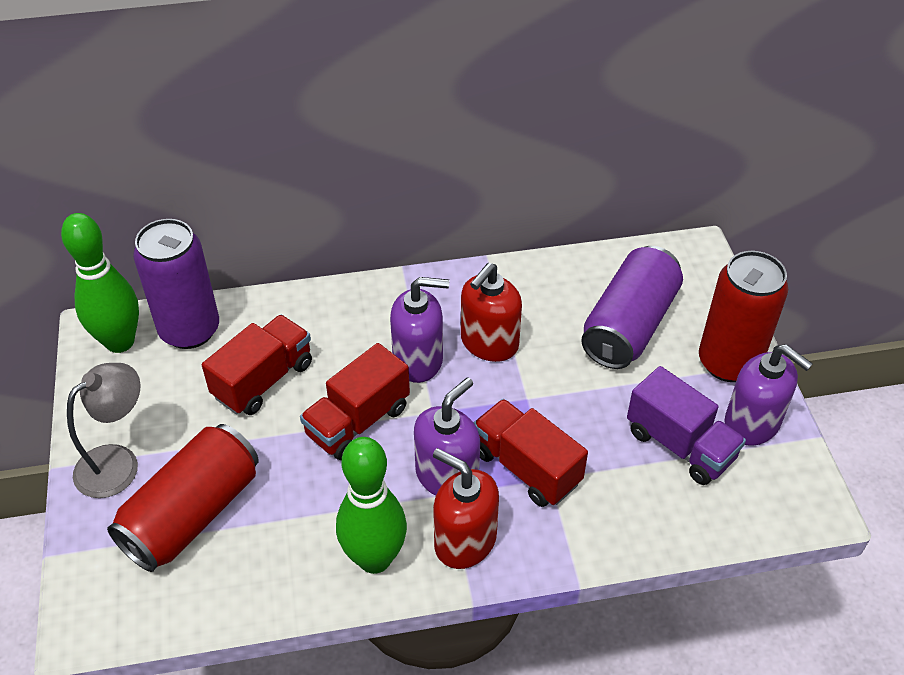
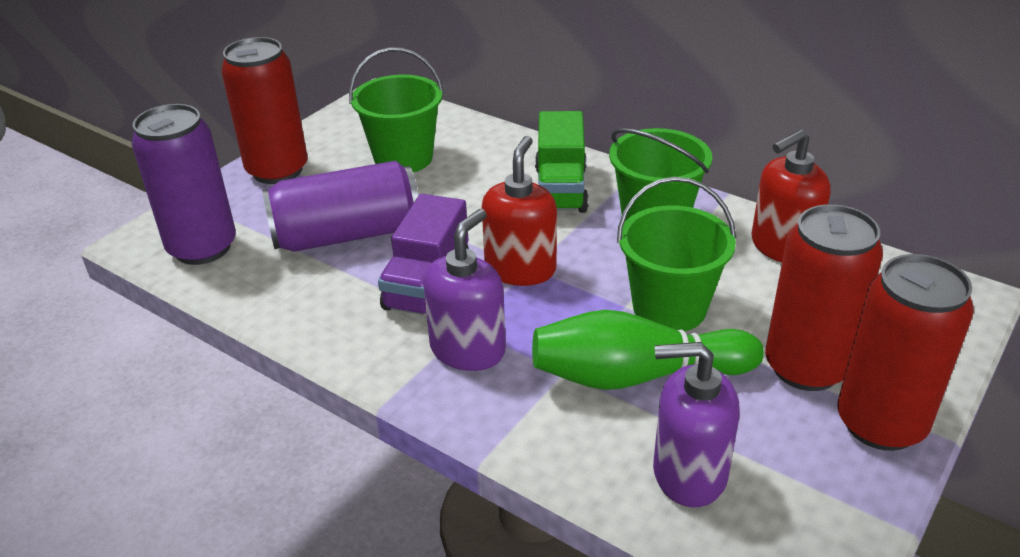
green bowling pin: [61,213,139,353] [336,437,407,574] = 2 -> [532,310,764,390] = 1
green bucket: none = 0 -> [349,47,444,173] [609,128,712,221] [617,177,736,331] = 3
green truck: none = 0 -> [535,111,589,213] = 1
grey lamp: [67,363,141,498] = 1 -> none = 0
purple soap dispenser: [390,277,449,383] [414,377,480,496] [724,344,813,446] = 3 -> [423,209,506,371] [653,342,740,507] = 2
red can: [107,424,259,572] [699,251,788,382] = 2 -> [221,37,308,184] [765,204,883,391] [837,254,974,451] = 3
red truck: [202,315,312,415] [300,343,410,460] [474,399,588,507] = 3 -> none = 0

